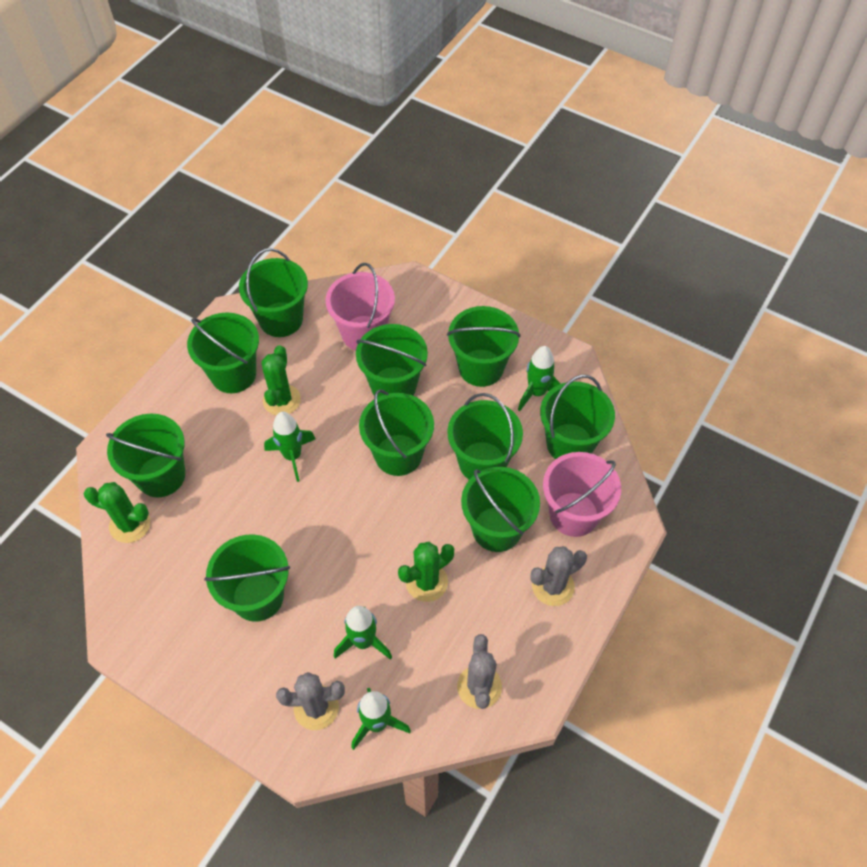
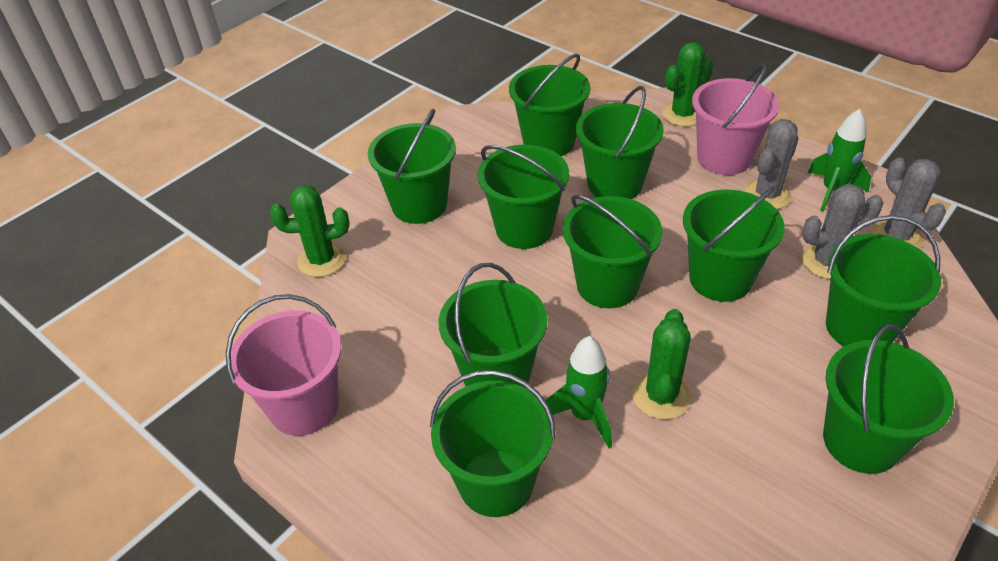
green rocket: [264,412,315,482] [334,606,392,660] [351,688,411,750] [518,346,561,411] = 4 -> [545,336,612,448] [808,109,871,211] = 2

